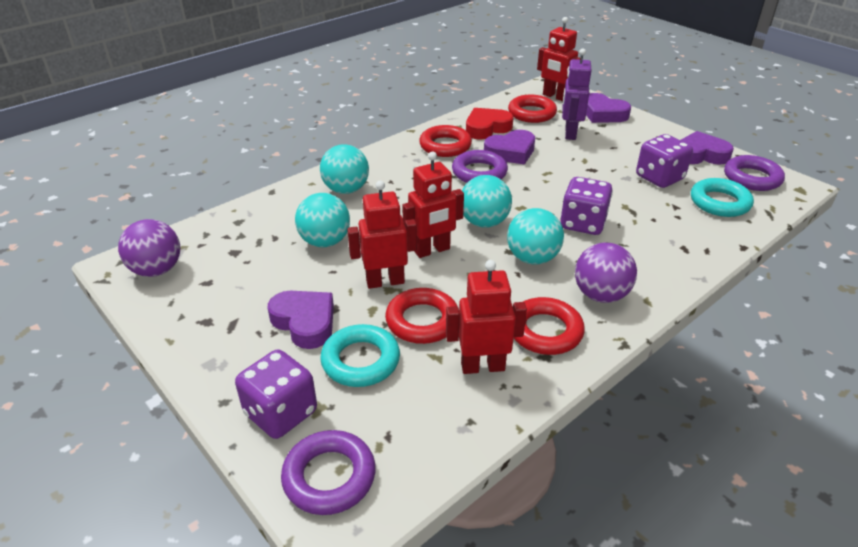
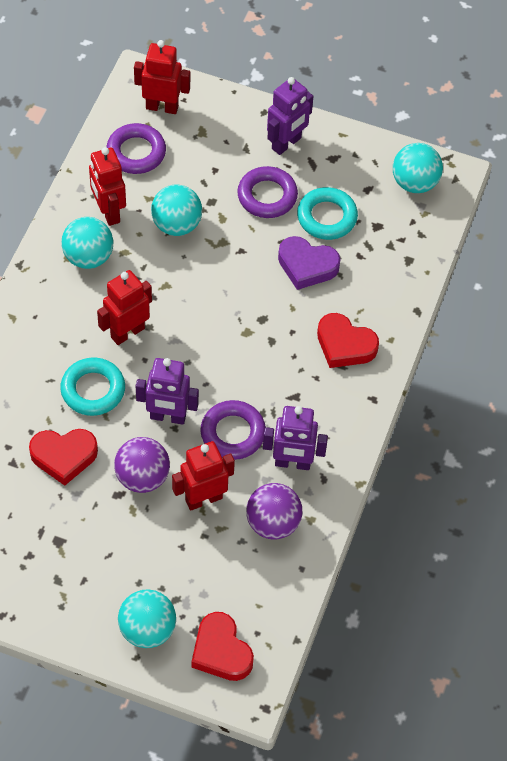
purple dice: [235,349,317,439] [560,177,613,235] [636,134,693,188] = 3 -> none = 0
purple heart: [268,291,334,349] [484,130,535,165] [586,93,631,123] [681,131,734,165] = 4 -> [278,236,340,290] = 1
purple robot: [562,48,592,140] = 1 -> [136,358,199,425] [263,406,328,470] [267,77,313,155] = 3
red heart: [466,108,514,140] = 1 -> [29,429,98,486] [191,612,254,681] [317,313,379,368] = 3
red ring: [385,288,457,344] [419,125,472,157] [508,95,557,123] [514,297,585,355] = 4 -> none = 0

